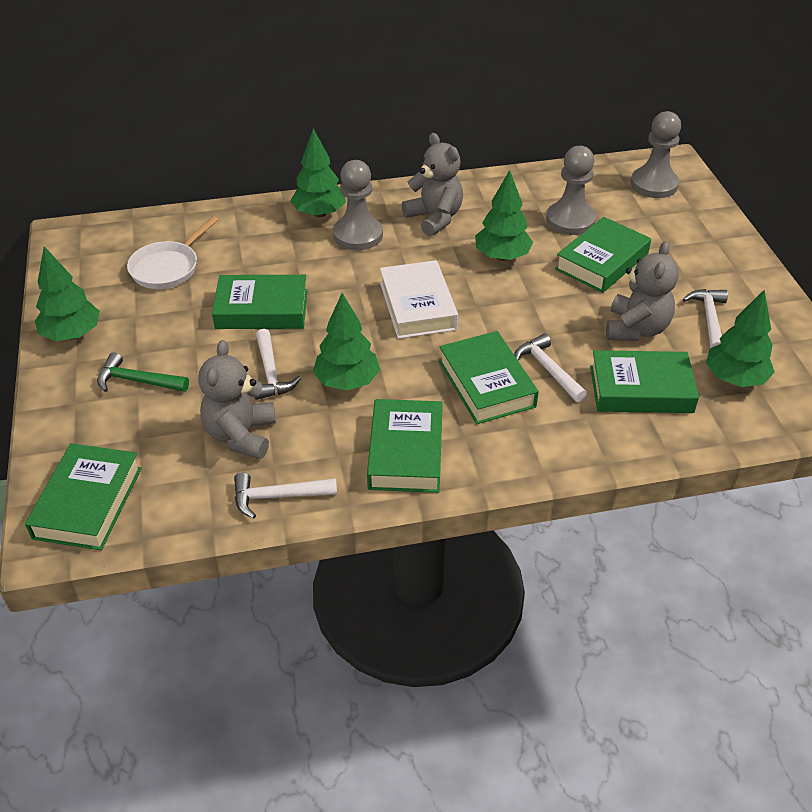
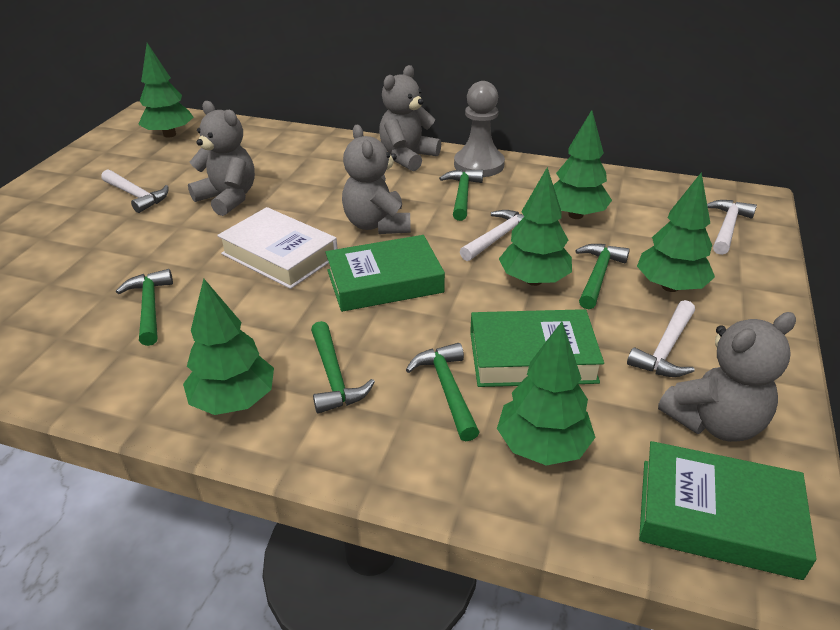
green book: [25,443,142,550] [212,275,308,329] [367,399,443,493] [439,331,539,424] [555,217,651,293] [590,350,699,413] = 6 -> [325,235,445,312] [470,309,604,387] [639,441,817,580] = 3
green hammer: [97,352,189,392] = 1 -> [116,269,173,346] [311,321,375,414] [406,343,479,441] [439,169,483,221] [575,244,630,309] = 5
green tree: [35,246,100,341] [290,128,346,218] [313,293,380,391] [475,170,533,261] [706,290,775,387] = 5 -> [138,43,193,138] [183,279,274,415] [497,322,596,465] [499,167,572,286] [553,110,612,219] [637,172,715,292] = 6
grey pawn: [333,160,383,250] [546,146,596,235] [631,111,681,198] = 3 -> [454,81,505,177] = 1
grey teddy bear: [198,340,276,459] [402,133,463,236] [606,241,679,341] = 3 -> [188,101,255,216] [342,125,411,234] [379,65,441,171] [658,312,796,442] = 4
white pan: [127,216,218,289] = 1 -> none = 0

